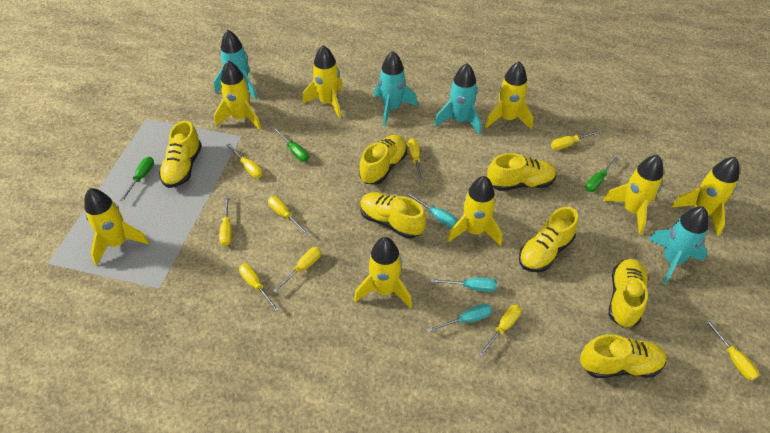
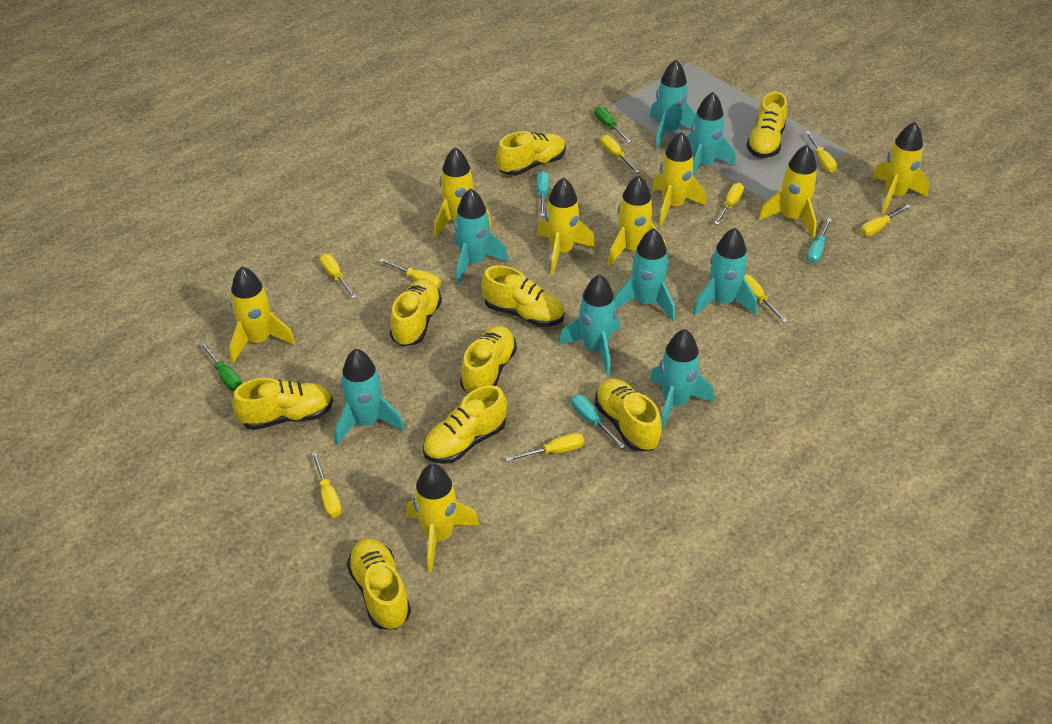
green screwdriver: [120,157,154,201] [273,128,309,162] [585,156,619,192] = 3 -> [200,342,242,391] [595,106,631,143] = 2
turquoise rocket: [214,30,257,100] [374,51,418,126] [434,63,481,135] [648,207,709,285] = 4 -> [335,349,405,445] [454,188,509,284] [558,274,620,375] [614,228,675,321] [649,60,696,149] [650,329,714,431] [687,92,735,177] [693,228,757,316] = 8
yellow shoe: [159,121,202,188] [359,135,407,185] [360,192,426,239] [487,153,556,191] [519,207,578,272] [580,334,666,378] [609,259,649,328] = 7 -> [232,378,333,430] [347,538,411,629] [390,279,442,346] [423,385,507,464] [460,326,517,393] [481,265,564,327] [496,131,566,176] [595,378,662,451] [746,92,787,158] = 9

